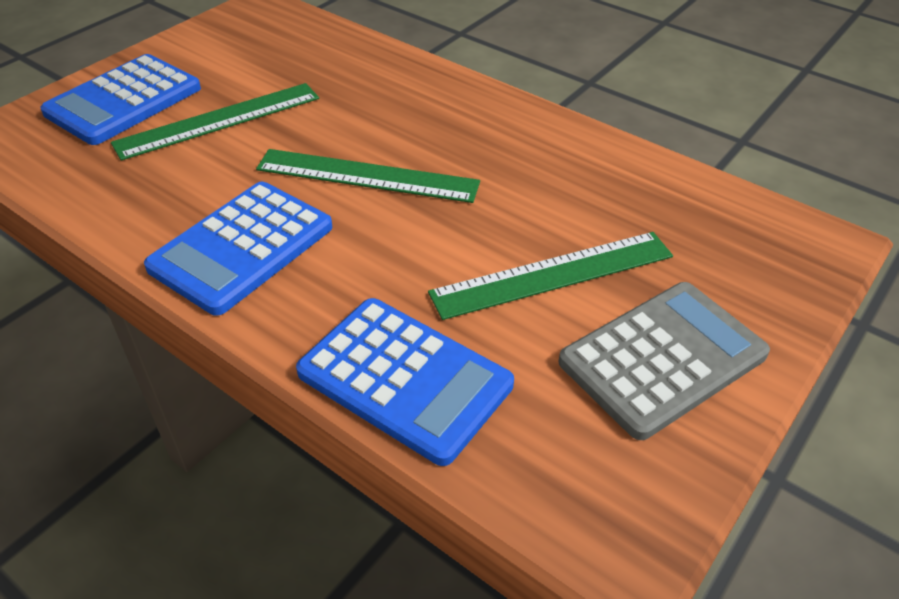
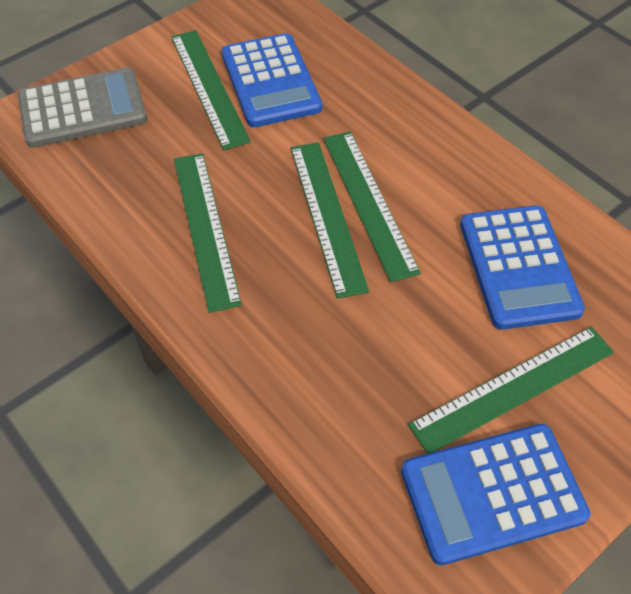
green ruler: [111,83,319,160] [256,149,480,203] [428,232,673,320] = 3 -> [171,30,251,150] [174,153,242,313] [291,142,369,299] [323,131,421,282] [408,327,614,454] = 5

